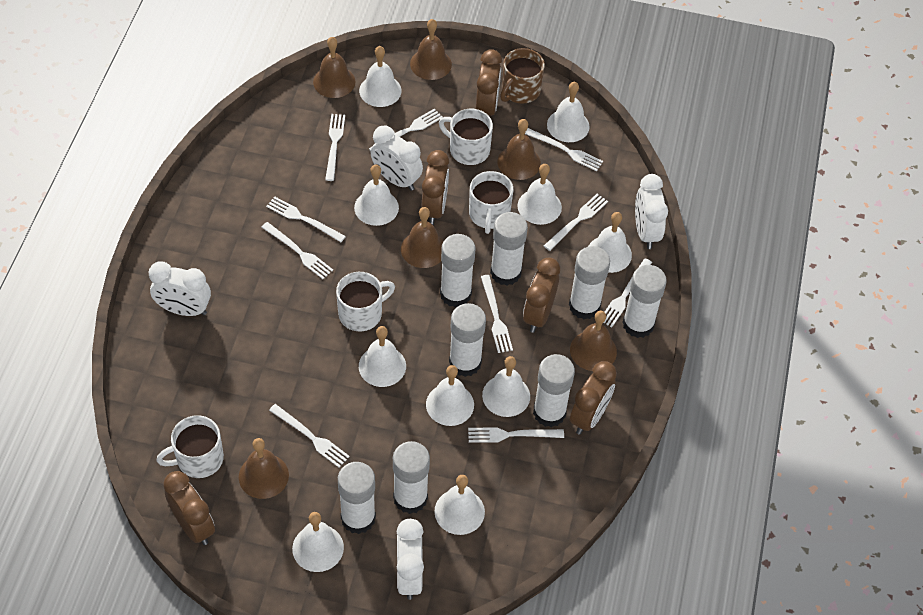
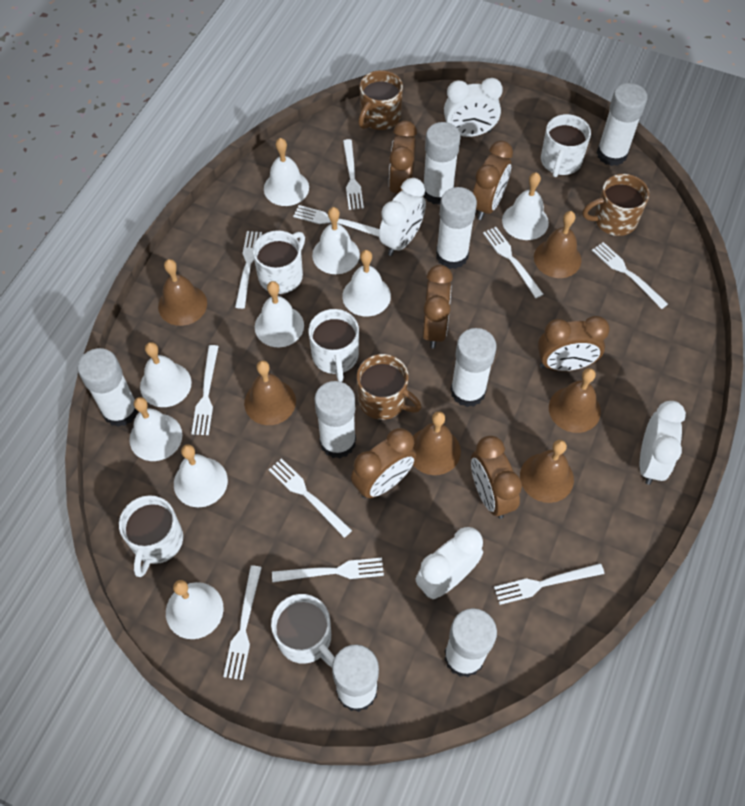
brown clock: [163,471,215,545] [421,150,449,225] [476,49,502,116] [523,257,560,333] [570,361,617,435] = 5 -> [351,428,416,498] [389,121,417,194] [422,265,453,349] [471,436,522,519] [473,141,513,220] [538,316,610,371] = 6
brown mug: [500,48,545,104] = 1 -> [357,354,422,420] [358,70,403,130] [582,174,649,236] = 3
white bell: [292,512,344,572] [354,164,399,226] [359,46,401,107] [359,326,406,387] [426,365,474,426] [434,475,485,535] [482,356,530,417] [518,164,562,225] [547,82,590,142] [588,212,632,273] = 10 -> [129,397,182,461] [140,342,192,407] [166,580,224,639] [174,444,228,507] [255,281,304,347] [264,138,309,206] [312,207,360,274] [342,250,391,317] [502,172,549,240] = 9
white mug: [156,415,224,478] [336,272,395,331] [439,109,493,165] [469,171,513,234] = 4 -> [119,495,183,577] [253,230,305,294] [271,594,335,667] [309,309,359,382] [541,114,591,177] = 5

